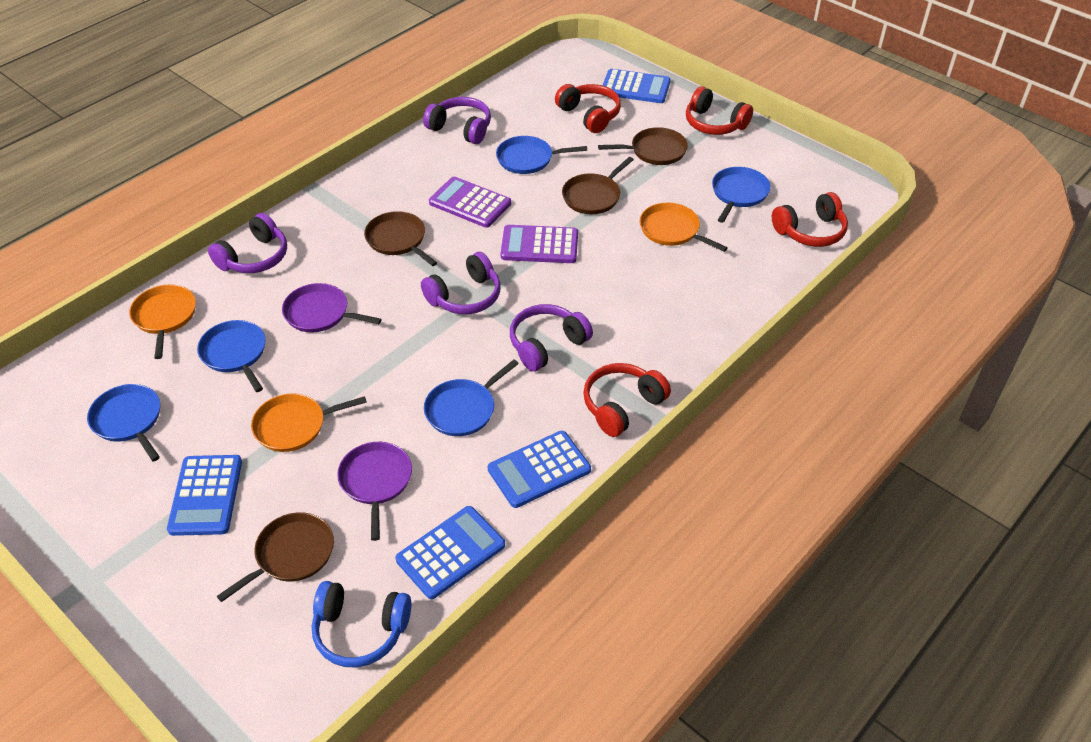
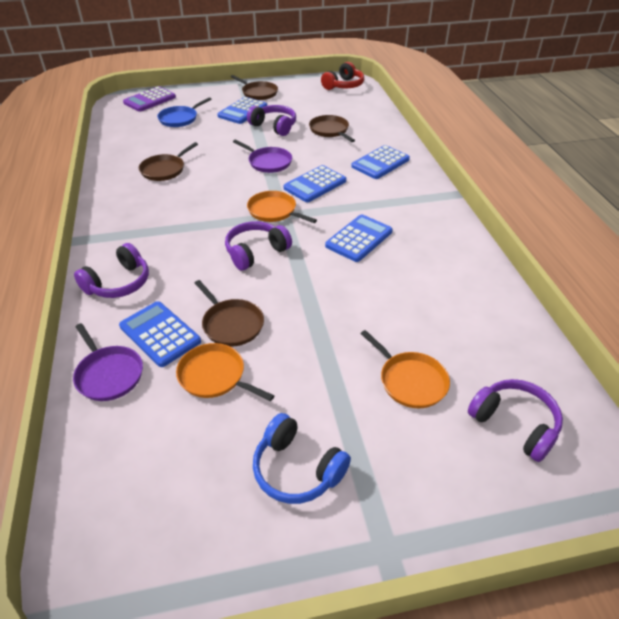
blue calculator: [167,455,242,536] [396,506,505,599] [488,431,591,508] [603,69,671,103] = 4 -> [119,301,201,367] [217,97,267,124] [283,165,346,202] [325,214,393,262] [351,145,410,179] = 5
blue pan: [87,384,160,461] [197,320,266,392] [424,360,519,436] [496,136,587,174] [712,167,771,223] = 5 -> [157,97,211,127] = 1
purple calculator: [429,177,511,228] [501,225,578,263] = 2 -> [123,86,176,112] = 1
red headphones: [555,84,621,133] [583,363,671,437] [686,86,753,135] [772,192,848,247] = 4 -> [321,62,364,90] = 1

